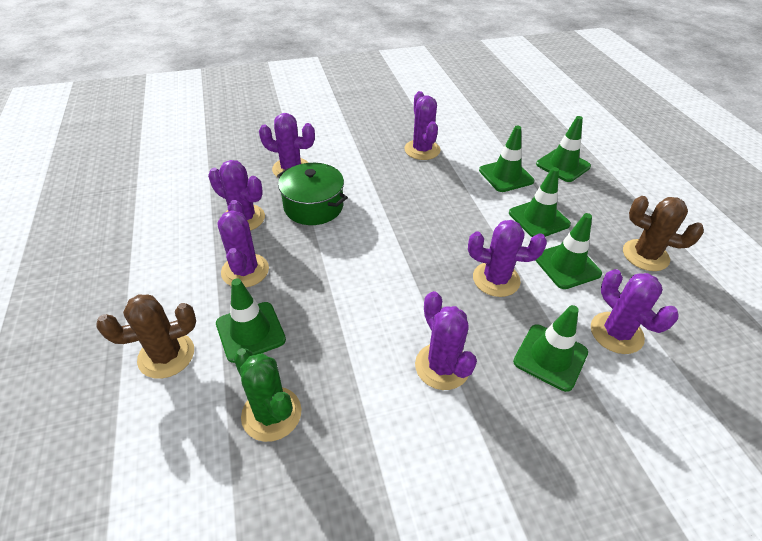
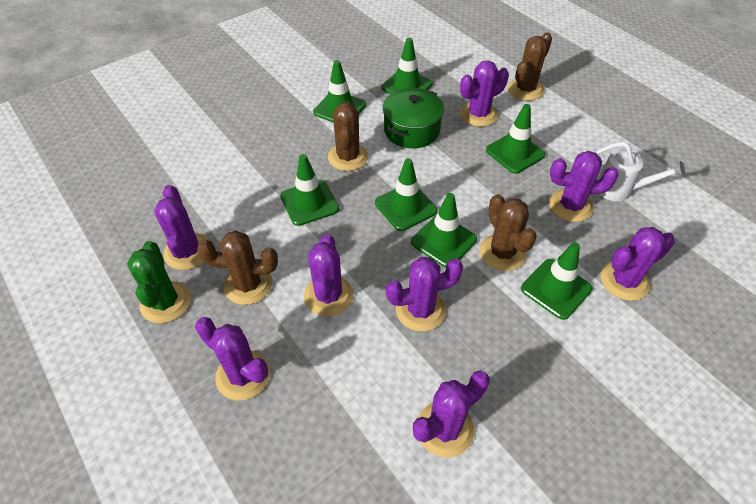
brown cactus: [97,294,196,379] [623,196,704,271] = 2 -> [197,230,278,305] [328,101,368,171] [479,194,537,271] [508,32,552,101] = 4
green traffic cone: [216,278,286,363] [479,126,534,192] [509,167,571,237] [513,305,588,392] [535,213,602,289] [536,116,591,182] = 6 -> [280,154,339,226] [313,60,366,123] [375,159,437,231] [381,38,433,94] [411,193,477,268] [486,104,545,174] [521,242,592,320] = 7
purple cactus: [208,160,265,231] [218,200,269,287] [259,113,315,177] [404,91,441,160] [415,291,477,390] [468,220,547,297] [591,269,679,354] = 7 -> [154,185,209,270] [195,317,270,400] [304,234,353,316] [386,257,463,332] [413,370,490,458] [460,60,509,127] [549,151,619,222] [601,227,675,301] = 8
white watering can: none = 0 -> [595,141,685,201] = 1

